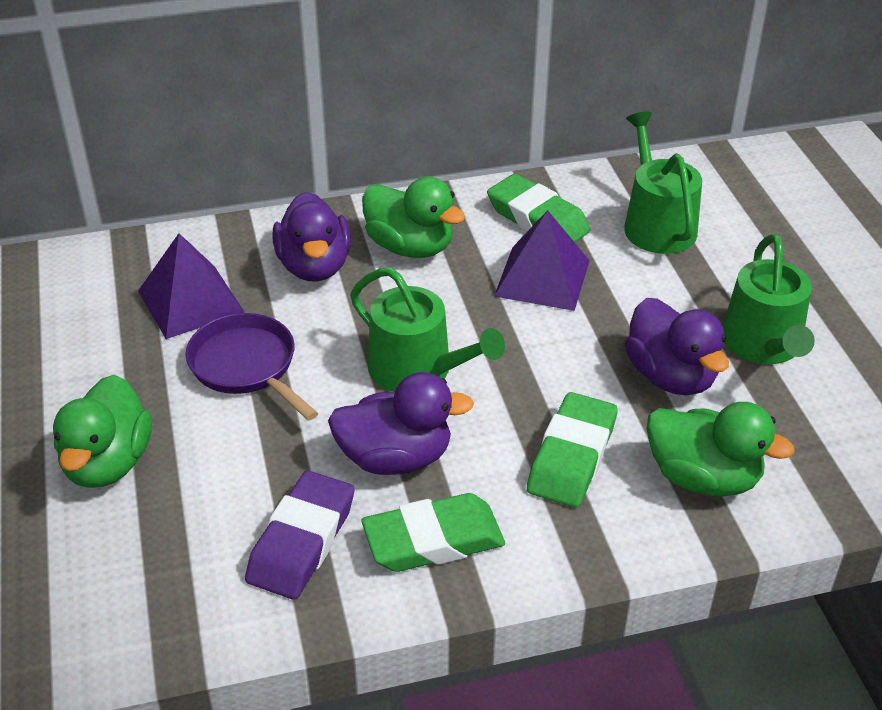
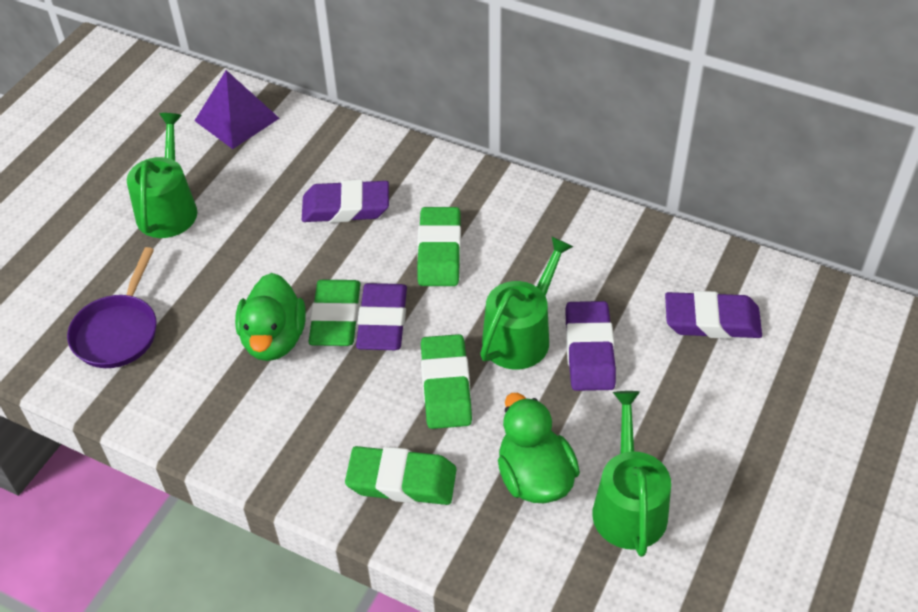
green duck: [53,375,152,488] [362,176,465,258] [647,402,795,497] = 3 -> [235,273,306,361] [498,393,580,503] = 2
green eraser: [361,493,505,572] [487,174,591,242] [527,392,618,508] = 3 -> [308,280,361,346] [345,446,457,505] [417,207,461,286] [421,334,472,429] = 4
purple duck: [273,192,351,282] [328,372,474,475] [625,298,729,395] = 3 -> none = 0
purple eraser: [245,471,355,600] = 1 -> [302,180,389,223] [356,283,407,350] [566,301,616,391] [665,291,762,339] = 4
purple pyramid: [138,233,245,339] [494,210,590,311] = 2 -> [194,70,280,149] = 1

